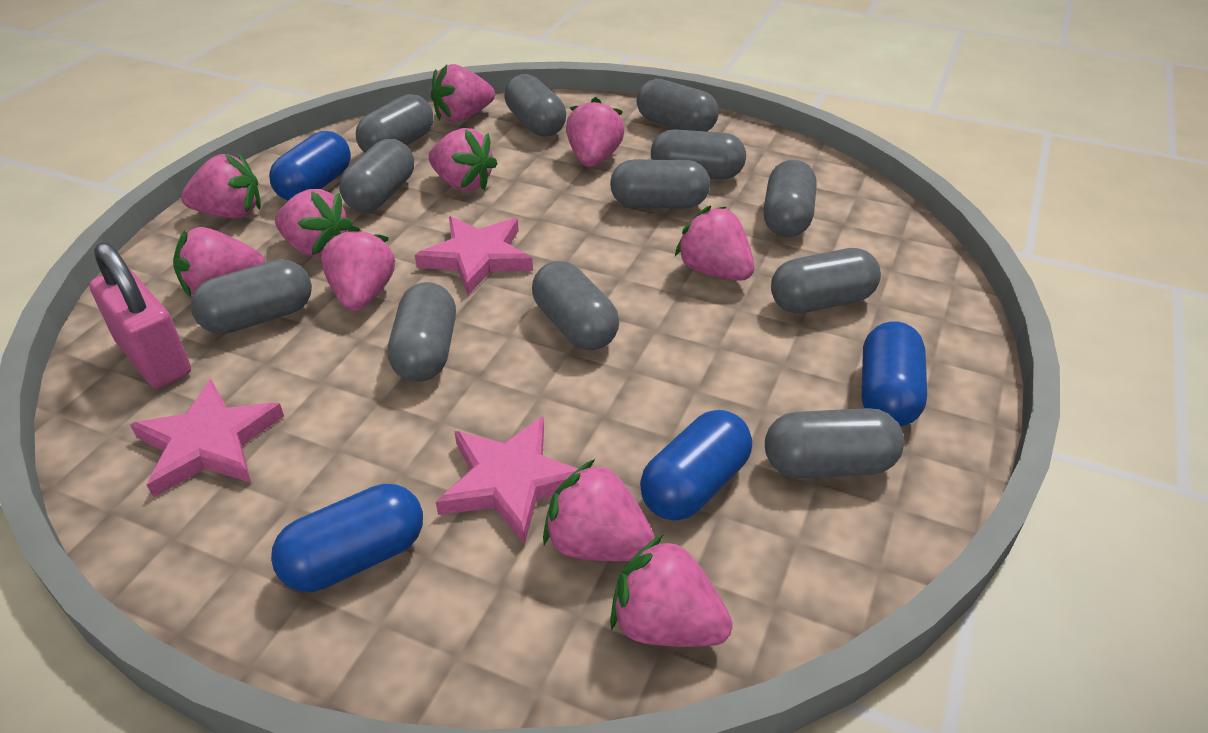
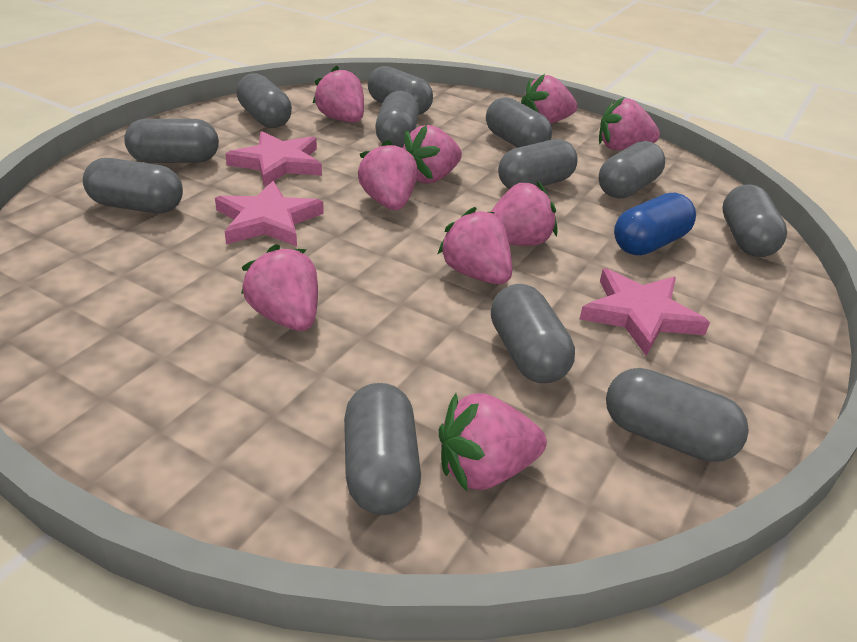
blue capsule: [269,131,351,200] [271,484,423,592] [640,410,752,521] [861,321,927,426] = 4 -> [614,193,696,255] = 1
pink padlock: [89,242,191,388] = 1 -> none = 0
pink strawberry: [173,227,265,297] [181,154,261,218] [275,189,353,257] [321,226,395,311] [428,128,498,191] [431,64,495,122] [543,459,655,561] [566,97,625,167] [610,534,733,647] [675,205,754,281] = 10 -> [241,244,318,331] [313,66,364,122] [358,140,417,210] [403,125,462,184] [437,207,512,284] [439,393,547,491] [491,181,557,246] [521,74,577,124] [599,97,660,150] = 9

